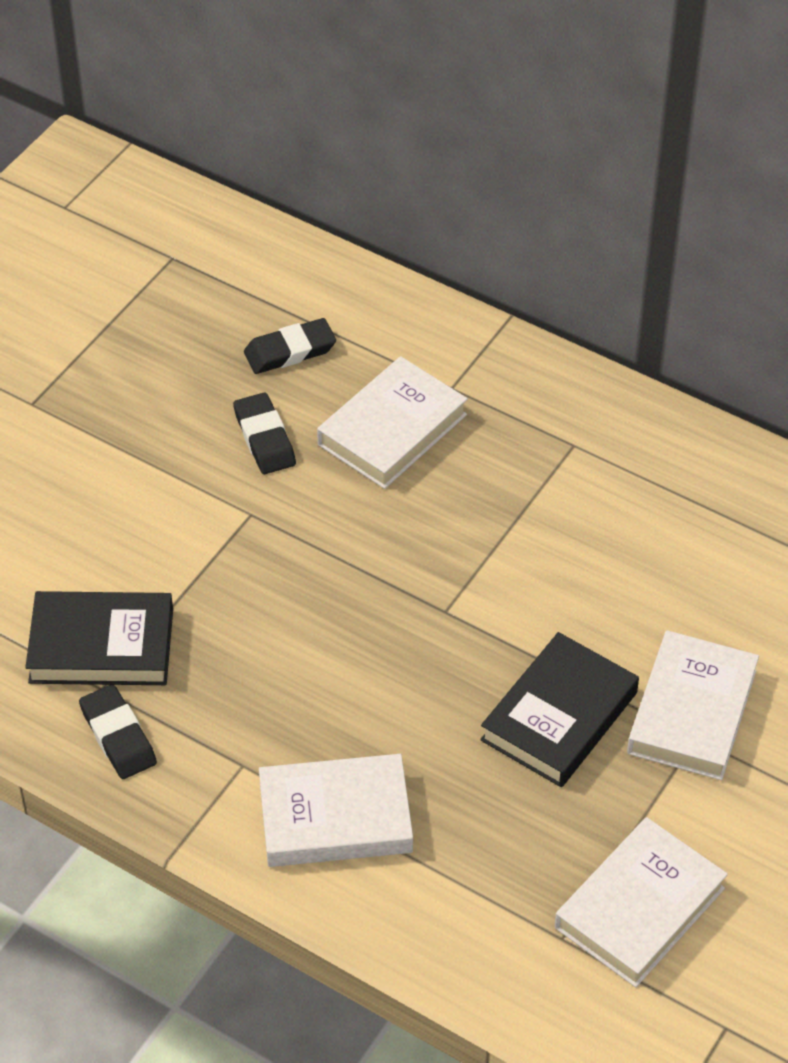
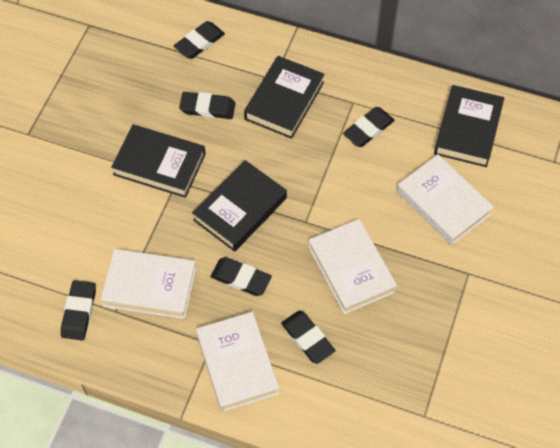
black book: [25,591,173,685] [480,632,639,787] = 2 -> [111,124,206,198] [192,160,287,252] [244,56,325,139] [434,85,504,167] = 4
black eraser: [79,684,157,779] [233,393,296,474] [244,318,336,374] = 3 -> [61,280,96,340] [174,21,225,59] [179,92,236,119] [210,257,272,296] [281,310,336,364] [343,107,395,147] = 6

